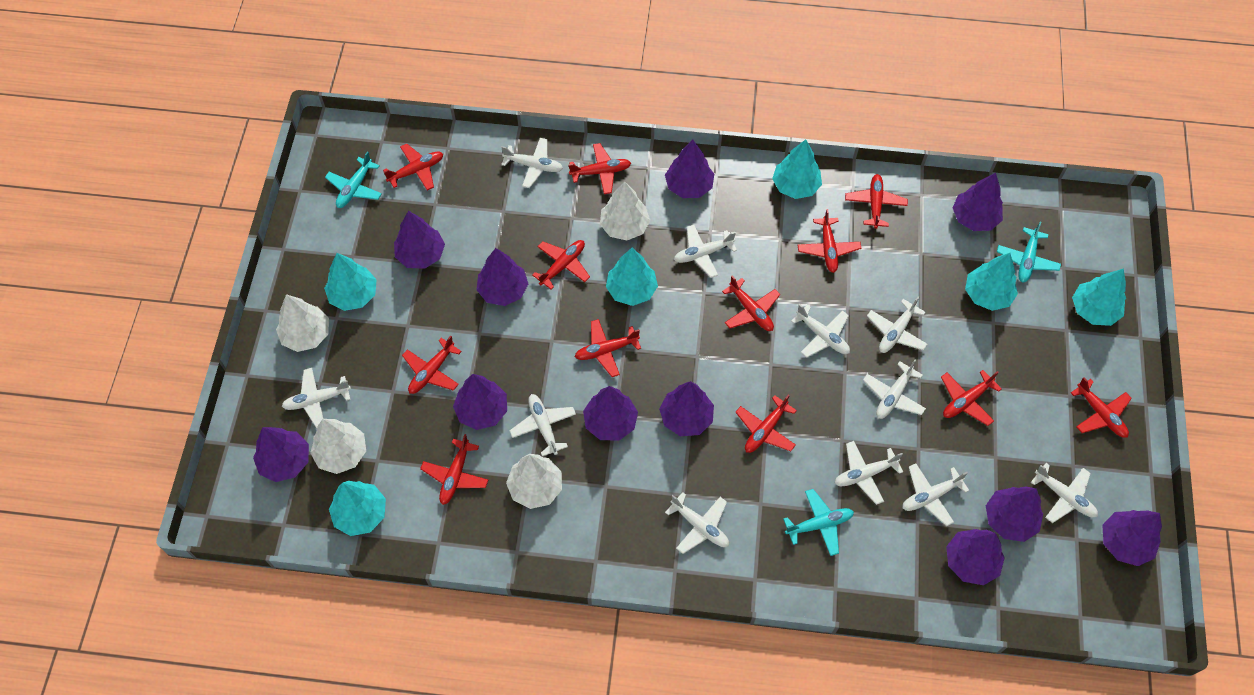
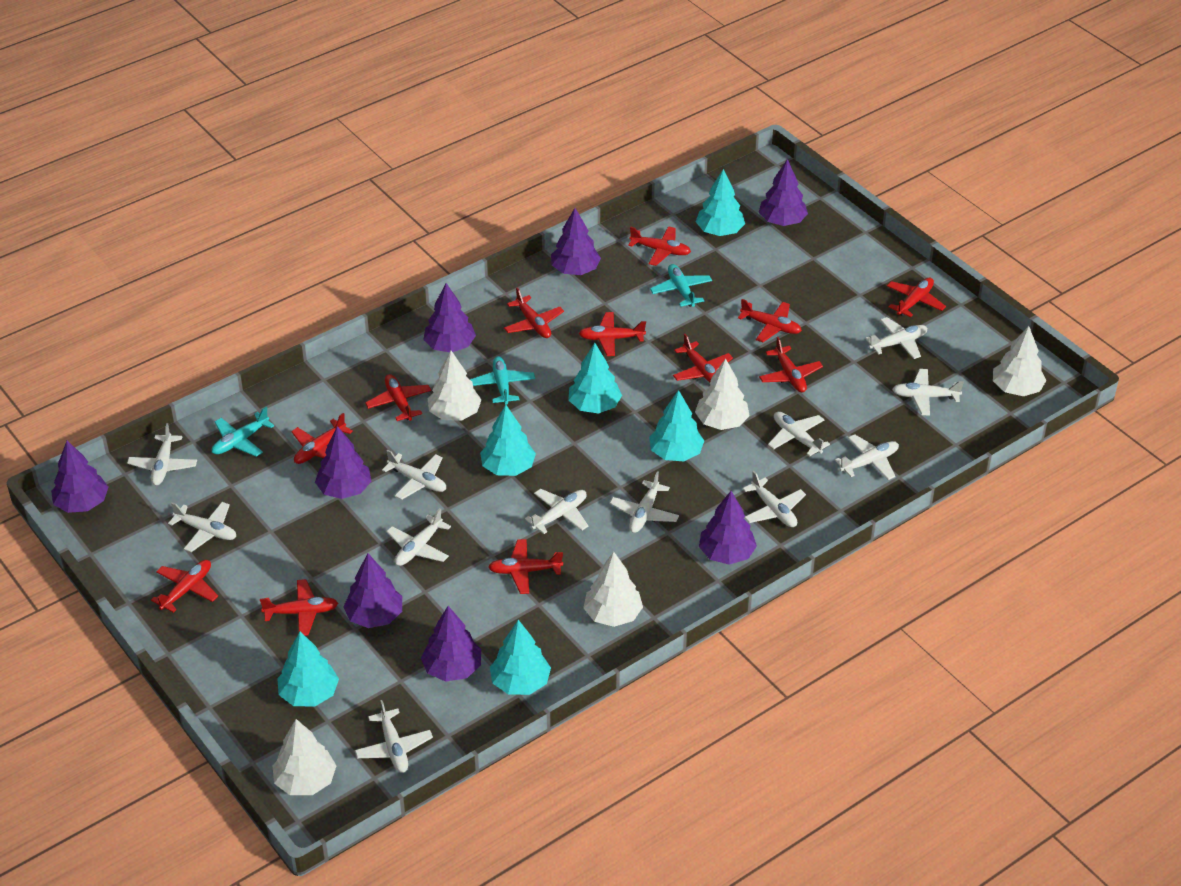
purple tree: [253,427,309,482] [394,211,445,269] [453,374,507,430] [477,248,528,306] [583,386,638,441] [659,381,714,436] [665,140,714,198] [946,529,1005,585] [952,173,1003,231] [986,486,1043,542] [1102,510,1162,566] = 11 -> [51,441,108,513] [315,426,371,499] [343,553,402,628] [421,606,481,682] [423,283,476,352] [551,208,601,275] [699,491,757,565] [759,159,808,226] = 8
white plane: [282,368,351,428] [501,138,563,188] [509,394,576,457] [665,492,729,554] [674,225,737,278] [791,304,850,358] [835,441,903,505] [863,360,926,419] [867,297,928,353] [902,463,969,526] [1031,463,1098,523] = 11 -> [127,423,197,485] [168,502,236,552] [355,700,433,773] [382,450,446,500] [386,508,451,566] [525,489,588,534] [610,471,679,533] [743,471,806,527] [768,412,830,457] [835,434,899,480] [865,317,927,359] [892,369,964,416] = 12
white tree: [276,294,329,352] [310,419,366,474] [506,454,562,509] [600,181,650,240] = 4 -> [273,719,337,795] [428,351,482,421] [583,552,643,627] [695,359,750,430] [993,326,1047,396] = 5

